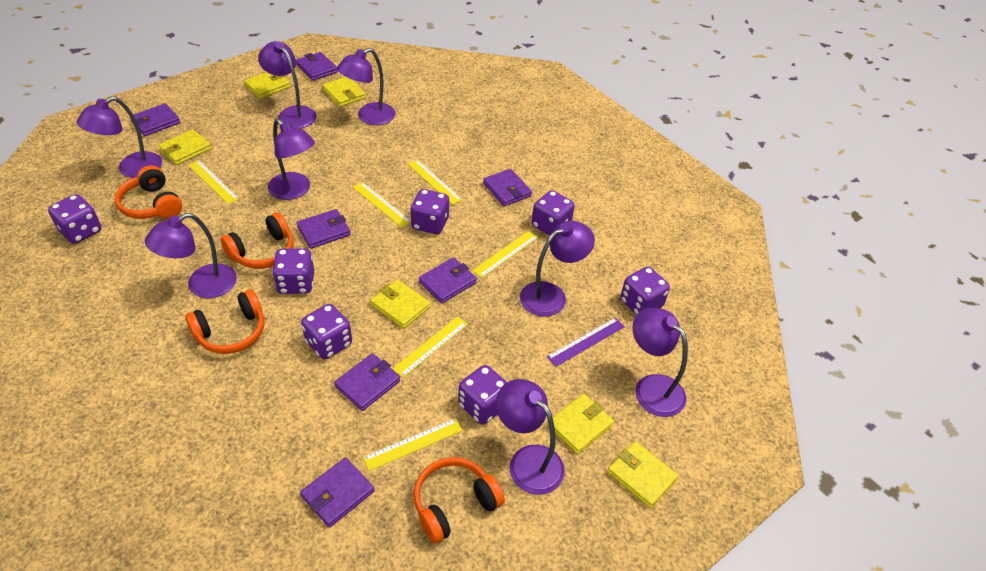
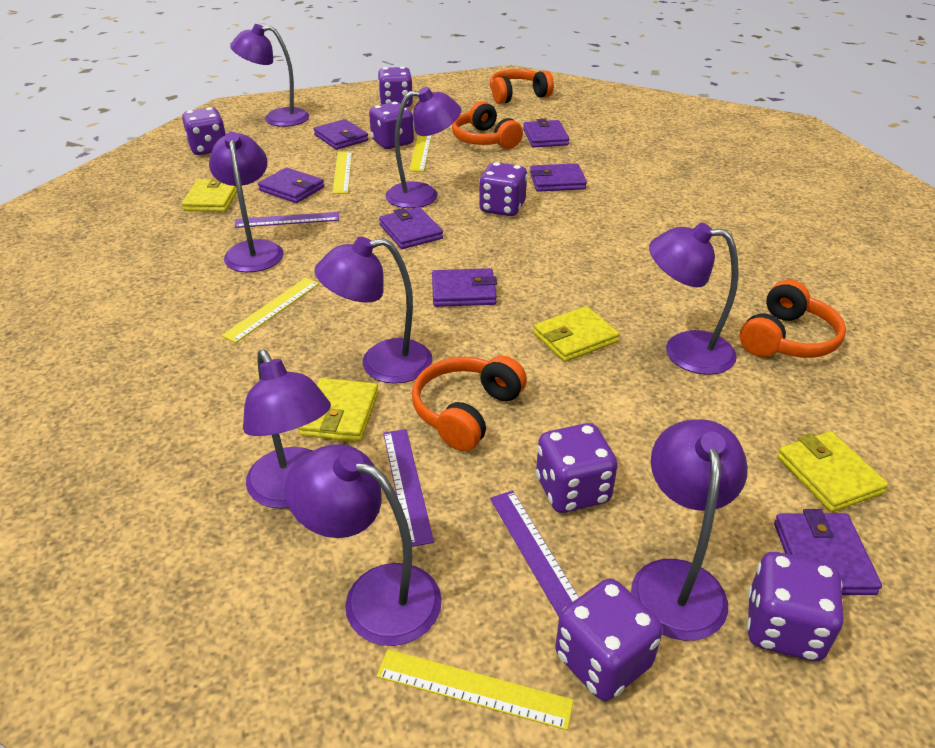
purple ruler: [547,317,625,367] = 1 -> [235,212,339,228] [383,429,434,547] [490,490,579,617] = 3
yellow ruler: [188,160,239,204] [353,182,411,228] [363,418,463,471] [393,316,468,378] [408,160,462,205] [472,231,538,278] = 6 -> [221,278,319,343] [332,151,352,194] [377,649,574,730] [409,135,432,172] = 4
yellow wallet: [158,129,211,165] [244,72,291,99] [322,77,366,107] [370,280,430,329] [547,394,614,454] [607,441,678,508] = 6 -> [181,177,237,212] [299,378,379,442] [534,306,619,362] [777,431,889,512] = 4

